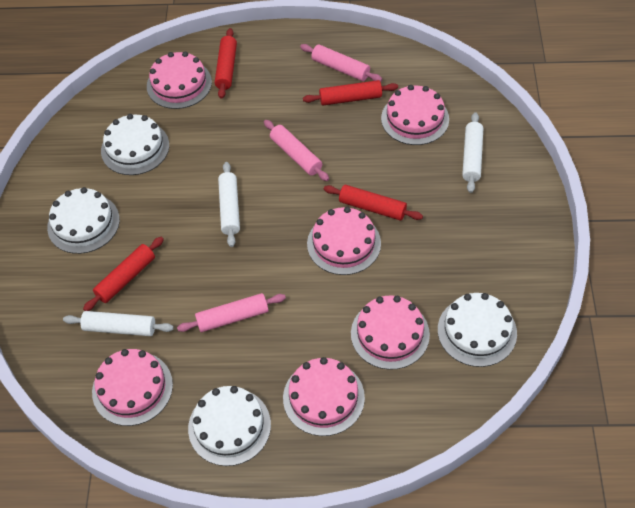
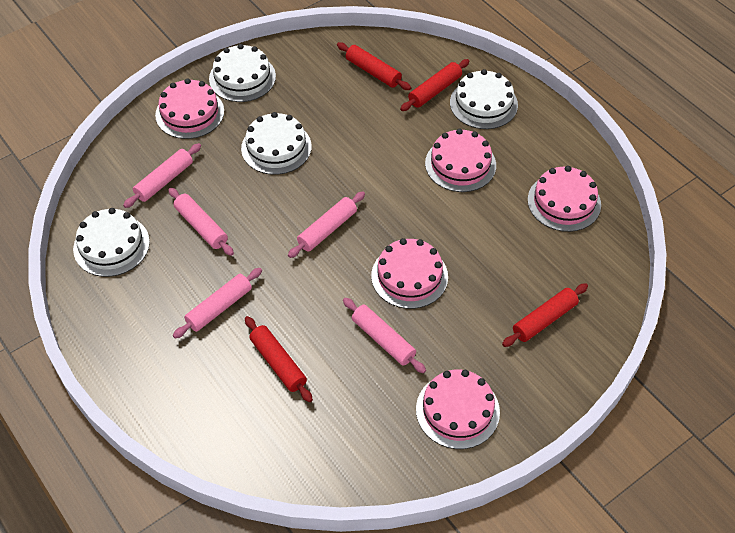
pink cake: [92,349,173,426] [147,52,212,109] [283,357,365,436] [307,207,381,275] [351,296,430,370] [381,85,449,145] = 6 -> [155,78,224,139] [371,238,448,309] [416,370,500,449] [425,128,496,192] [528,166,601,232] = 5
pink rolling pin: [177,293,286,332] [264,120,329,181] [300,44,382,82] = 3 -> [123,143,201,208] [168,188,234,256] [173,268,262,338] [288,192,365,258] [343,298,426,373] = 5
white rolling pin: [63,311,174,336] [218,162,240,247] [462,112,483,193] = 3 -> none = 0

